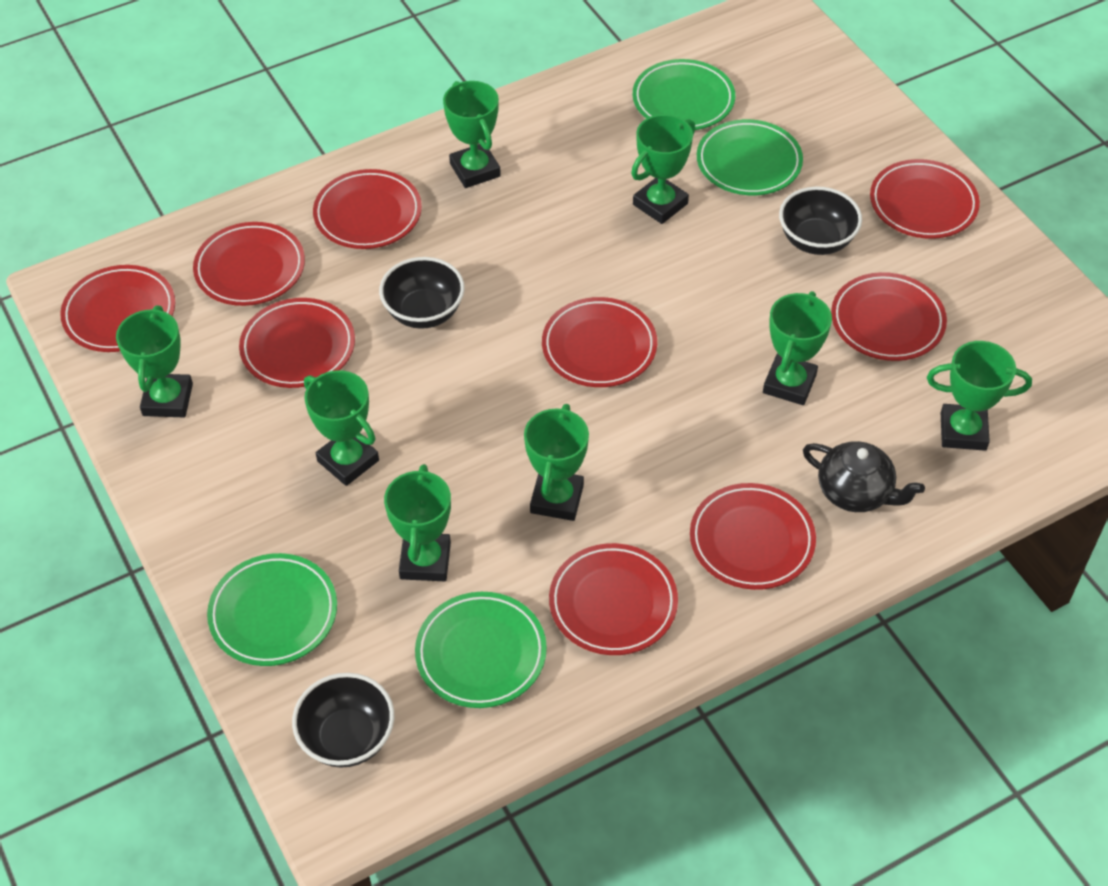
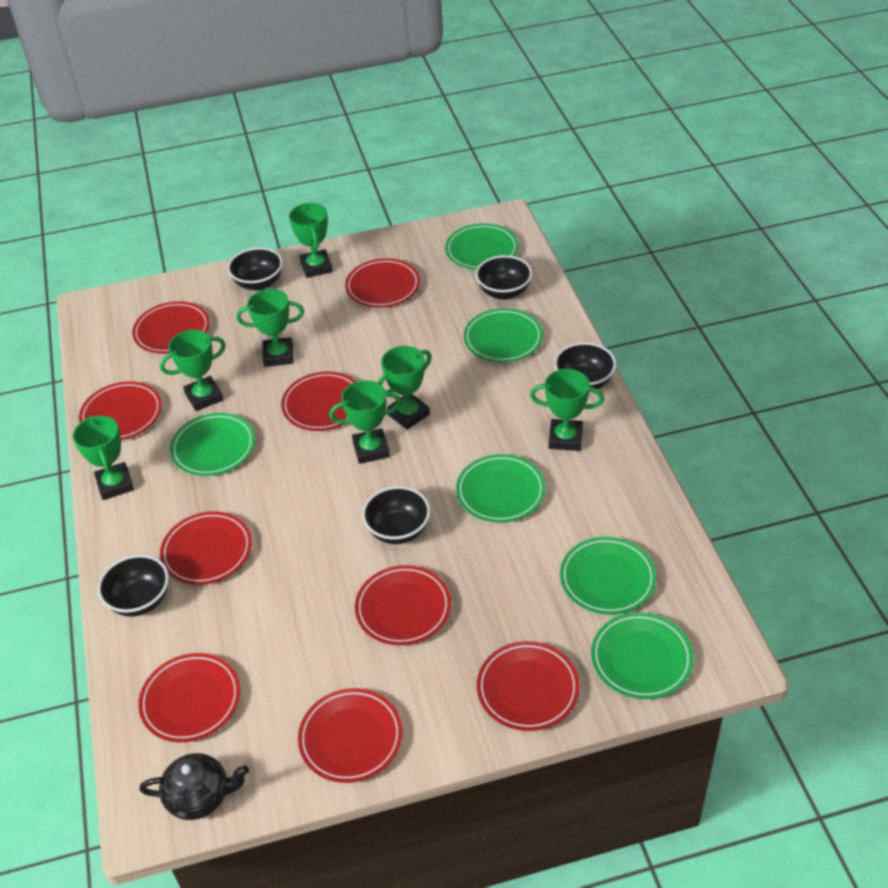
black bowl: [292,673,394,767] [379,257,465,329] [779,186,862,255] = 3 -> [98,554,169,617] [227,247,283,291] [362,486,430,544] [475,255,532,300] [554,342,616,389] = 5
green plate: [207,553,337,666] [415,592,547,708] [633,59,735,130] [697,119,803,195] = 4 -> [170,413,255,476] [445,223,519,270] [456,454,546,523] [464,308,543,362] [560,537,656,615] [591,612,693,699] = 6
green trophy: [116,306,193,417] [304,370,379,486] [384,464,451,581] [443,81,501,188] [524,404,589,521] [631,114,695,224] [763,291,832,405] [927,341,1032,451] = 8 -> [72,415,134,500] [160,330,226,411] [236,289,304,367] [289,203,333,278] [329,380,402,464] [378,346,432,430] [530,369,604,451] = 7

